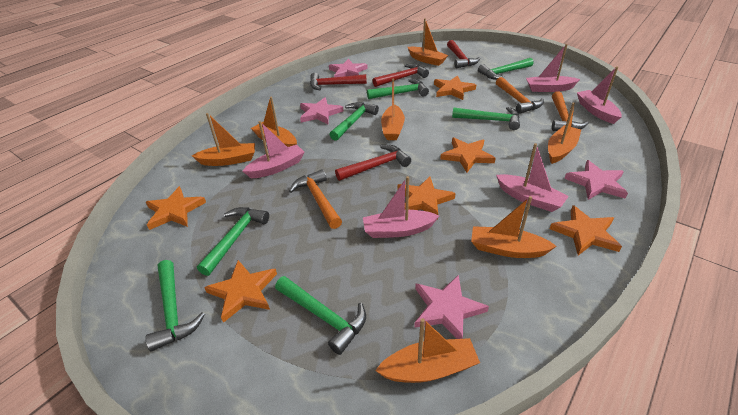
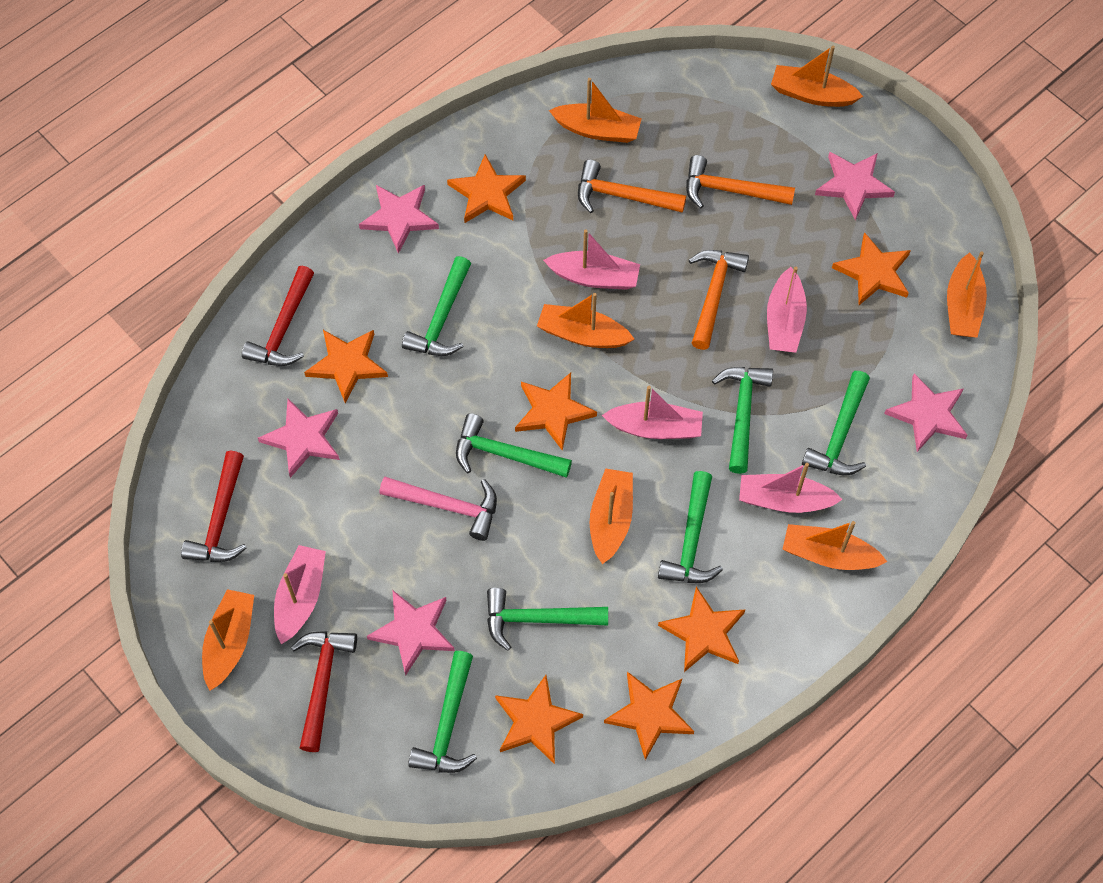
orange star: [146,186,206,230] [204,260,277,323] [398,176,456,220] [434,75,476,100] [440,138,496,172] [550,205,622,256] = 6 -> [304,330,388,403] [447,154,526,223] [495,675,583,764] [515,373,597,451] [604,672,694,760] [658,587,746,672] [832,232,911,305] = 7
pink hammer: none = 0 -> [379,477,497,541] = 1
pink star: [300,97,343,124] [329,59,368,77] [414,275,489,339] [564,160,628,200] = 4 -> [258,399,340,478] [359,184,439,254] [367,590,455,676] [815,152,895,220] [884,373,967,452] = 5
red hammer: [310,73,367,90] [335,145,411,181] [372,64,429,87] [447,40,481,68] = 4 -> [181,451,247,562] [242,266,314,366] [291,631,357,752] = 3

